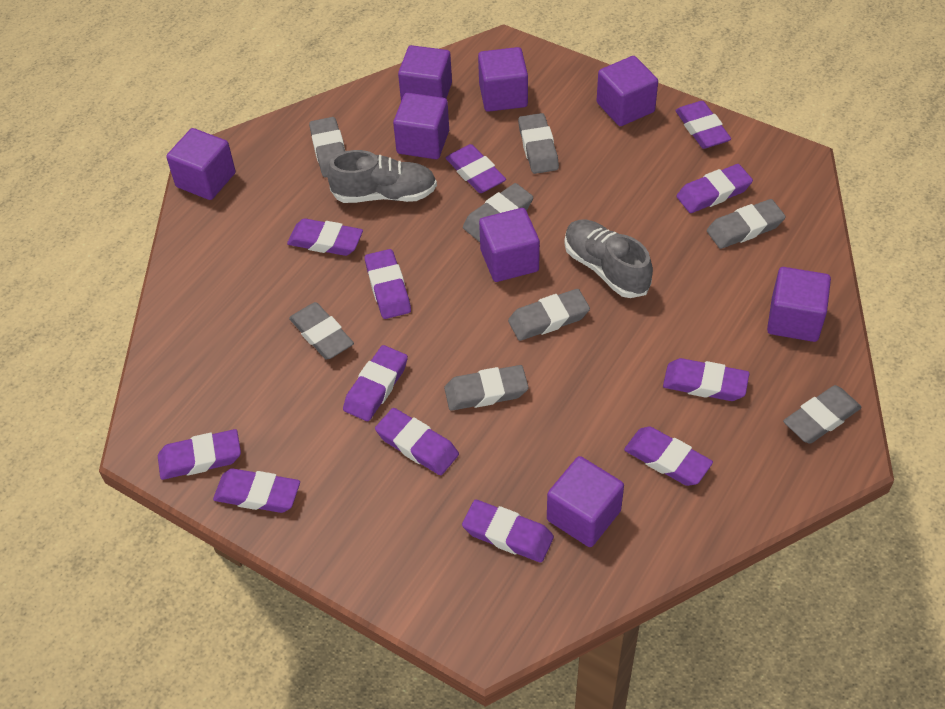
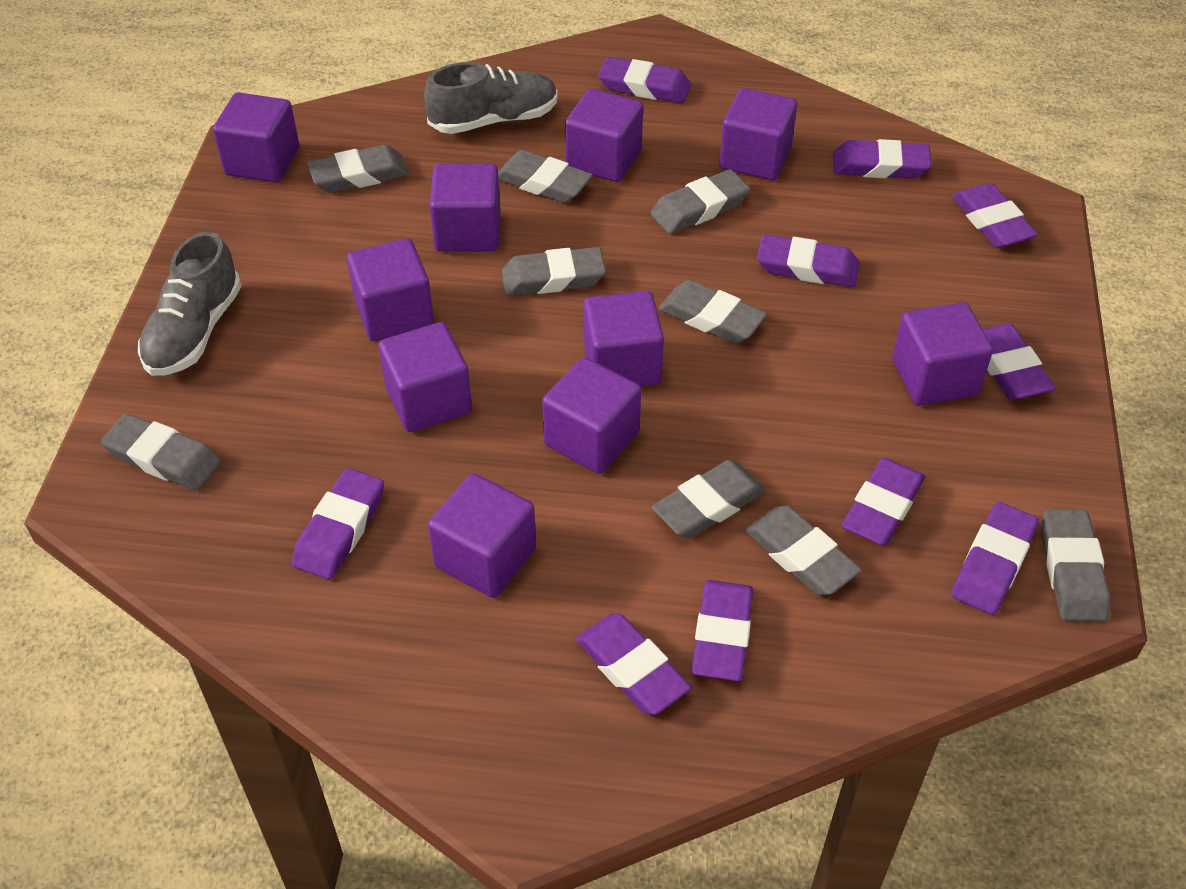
grey eraser: [289,302,354,360] [309,117,345,177] [444,365,528,411] [463,183,533,242] [508,289,590,341] [518,113,559,174] [707,199,786,249] [783,385,862,444] = 8 -> [101,413,221,490] [307,145,409,193] [498,150,593,203] [502,247,606,296] [651,169,750,234] [652,460,766,538] [658,280,767,343] [745,505,862,595] [1041,510,1111,622] = 9
purple cube: [166,128,236,200] [393,93,449,159] [398,45,452,101] [478,47,528,112] [479,208,540,282] [547,456,624,547] [597,56,658,126] [767,267,831,342] = 8 -> [213,92,299,183] [347,238,434,341] [379,322,472,432] [428,473,536,598] [430,164,501,252] [542,357,641,474] [565,88,643,182] [584,291,664,387] [719,88,797,180] [893,302,993,406] = 10
purple eraser: [158,429,241,480] [213,468,300,513] [287,218,363,256] [343,345,408,421] [365,249,411,319] [375,408,459,475] [446,144,506,193] [462,500,554,563] [624,427,713,486] [663,358,750,401] [675,101,731,149] [676,164,753,213] = 12 -> [292,468,384,580] [576,614,691,715] [598,57,691,103] [692,580,753,681] [757,235,860,287] [833,139,931,179] [842,458,925,546] [951,502,1039,615] [952,183,1038,248] [983,324,1055,399] = 10

